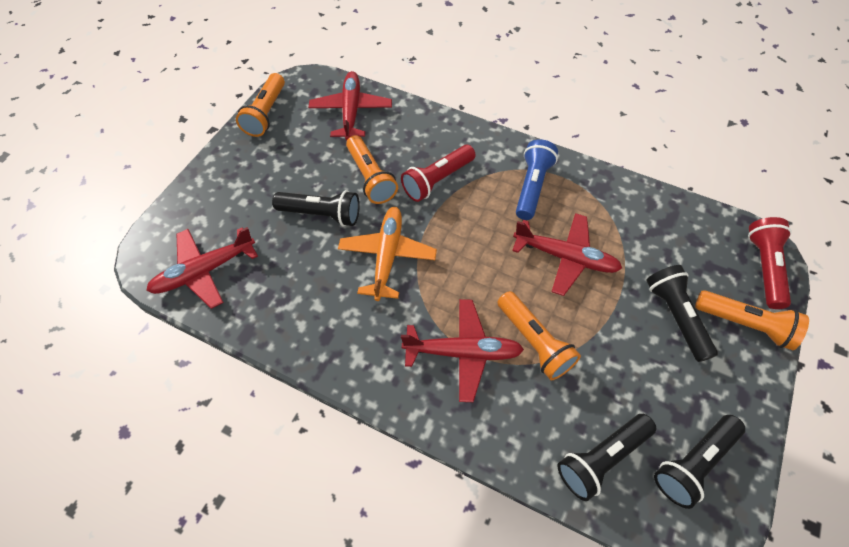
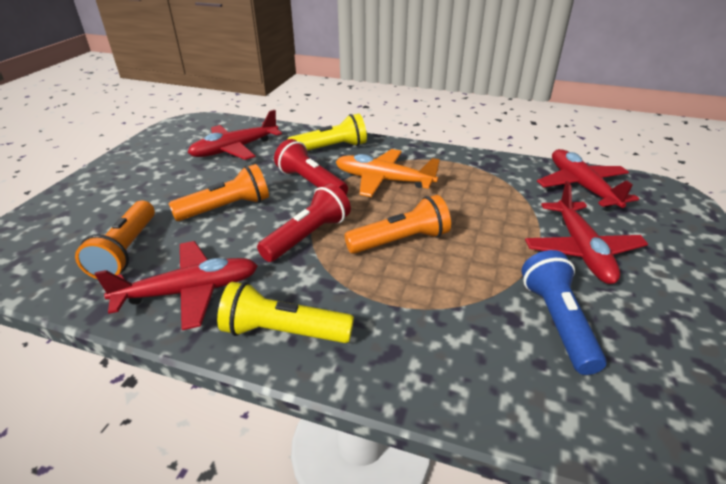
black flashlight: [272,190,360,227] [557,414,656,501] [646,265,718,362] [654,415,745,509] = 4 -> none = 0
orange flashlight: [236,73,285,137] [346,135,398,204] [497,291,581,380] [695,290,809,350] = 4 -> [75,201,155,279] [168,164,269,221] [344,195,451,254] = 3
yellow flashlight: none = 0 -> [217,282,354,343] [287,113,367,151] = 2

